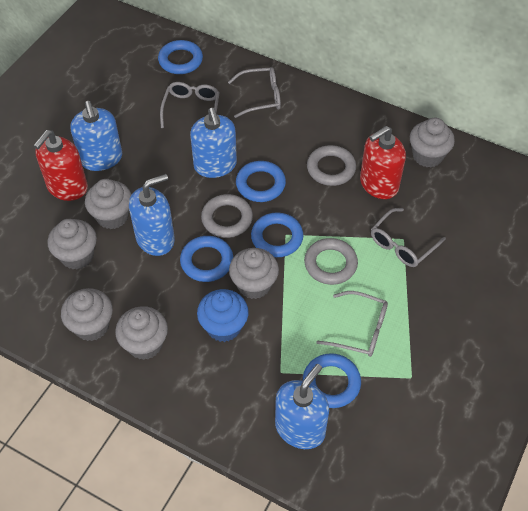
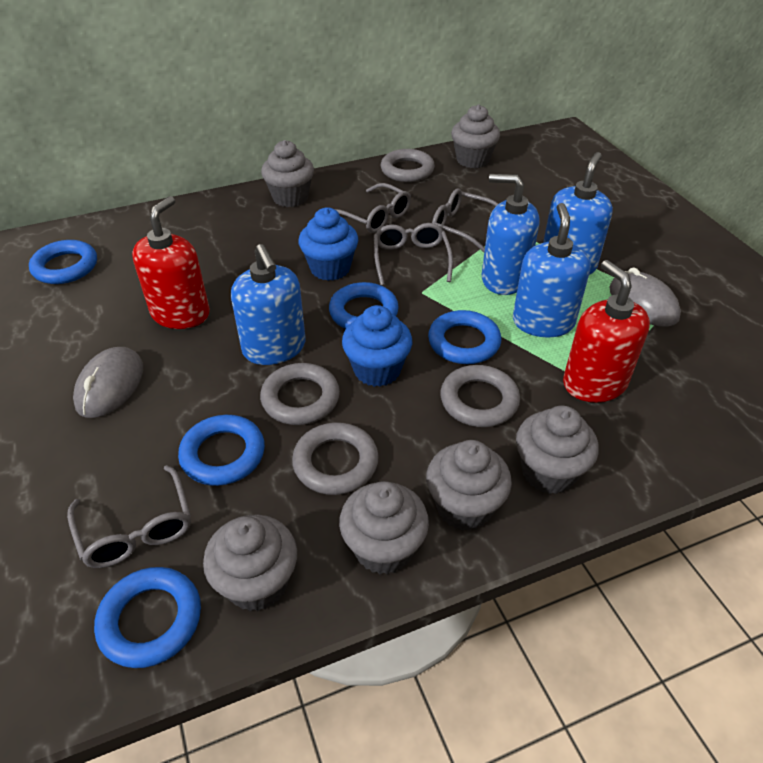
blue cupcake: [197,289,249,342] = 1 -> [298,208,358,281] [342,305,412,387] = 2
grey mouse: none = 0 -> [73,347,143,418] [609,268,681,327] = 2
grey ring: [201,194,253,238] [304,238,358,285] [307,145,356,186] = 3 -> [260,363,340,425] [292,422,379,495] [381,149,435,182] [440,365,520,427] = 4

